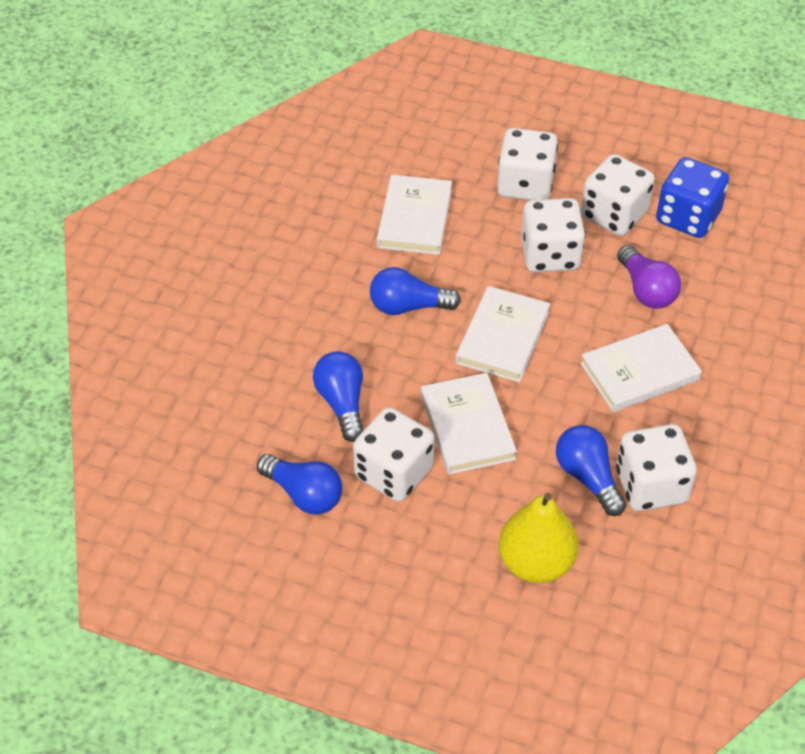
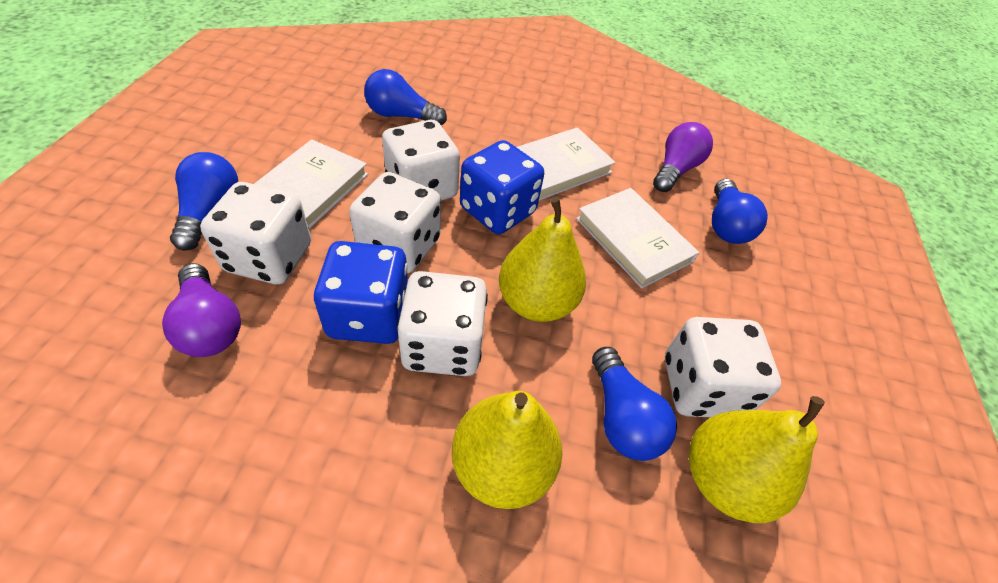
blue dice: [656,157,729,238] = 1 -> [314,241,408,344] [460,140,544,234] = 2
purple light bulb: [617,245,681,309] = 1 -> [162,263,241,357] [653,122,713,192] = 2
white book: [377,175,452,255] [421,373,517,475] [456,286,550,382] [580,324,702,412] = 4 -> [254,139,368,229] [517,127,616,201] [576,188,699,288] = 3
yellow pear: [499,493,579,583] = 1 -> [452,391,562,509] [499,196,586,322] [689,396,825,523] = 3

